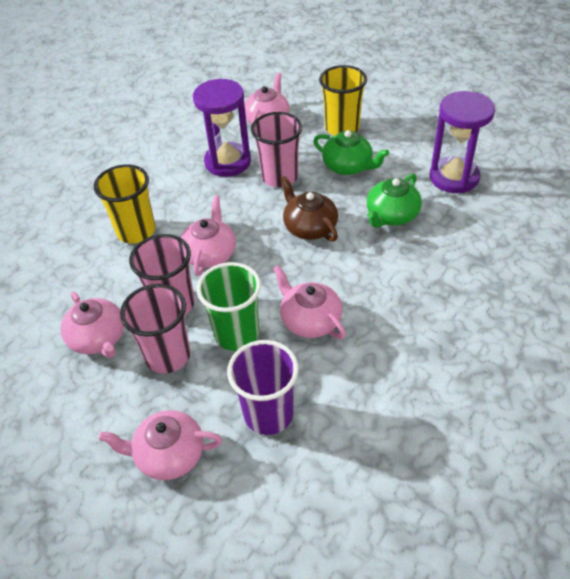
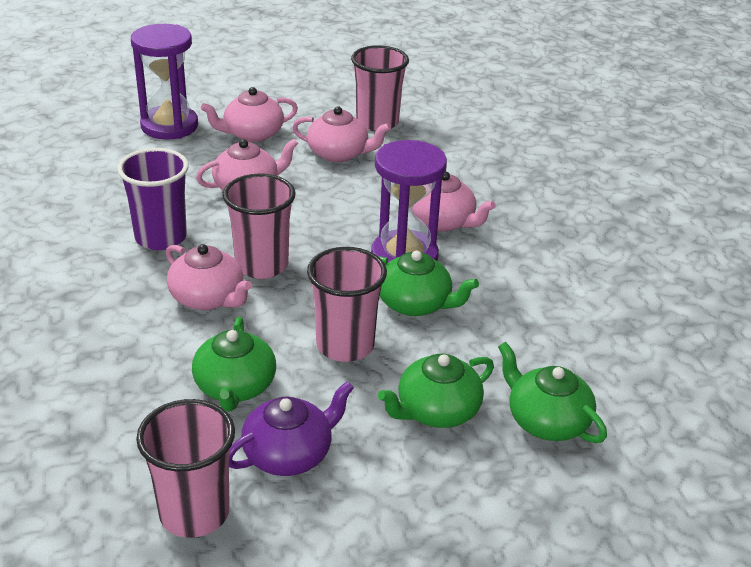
brown teapot: [280,176,338,242] = 1 -> none = 0
green cup: [197,262,261,351] = 1 -> none = 0
green teapot: [313,130,389,175] [367,173,422,228] = 2 -> [192,317,276,412] [378,250,479,316] [378,354,494,428] [498,342,607,443] = 4
pink cup: [120,284,191,374] [129,234,195,315] [251,112,302,188] = 3 -> [136,399,235,538] [223,173,295,279] [307,247,387,362] [351,45,409,131] = 4
purple teapot: none = 0 -> [229,381,354,476] = 1
yellow cup: [94,164,155,244] [319,65,367,136] = 2 -> none = 0

